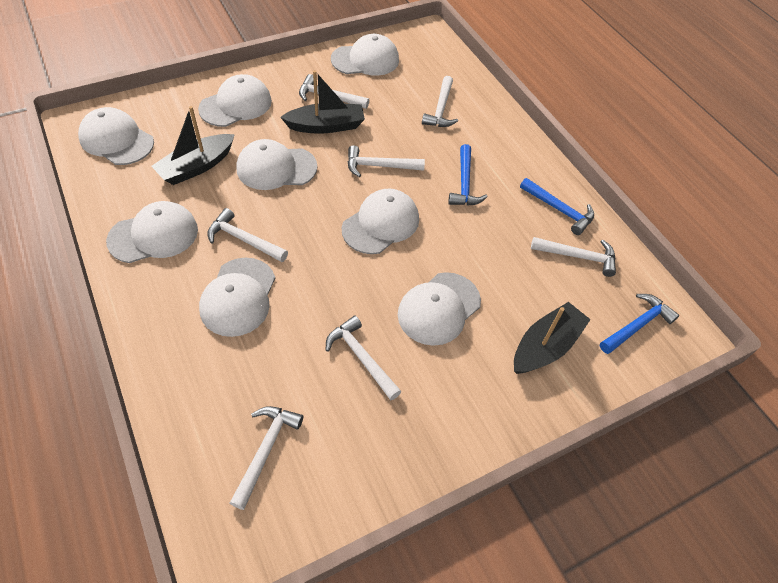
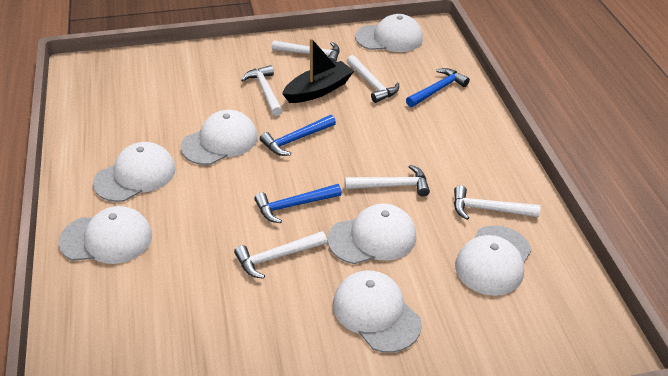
black boat: [151,106,235,185] [280,70,365,134] [514,302,591,374] = 3 -> [282,38,354,103] = 1
white cap: [78,107,154,165] [106,201,198,263] [198,74,272,127] [199,258,275,337] [236,139,317,190] [331,34,399,76] [342,189,419,254] [398,272,481,346] = 8 -> [58,206,152,264] [93,142,176,202] [181,110,258,165] [327,203,416,264] [333,270,422,353] [355,14,423,52] [455,225,532,296] = 7
white hammer: [207,208,288,262] [230,406,303,510] [299,74,369,109] [326,316,402,400] [347,145,425,177] [422,76,458,127] [531,237,616,277] = 7 -> [234,231,327,279] [241,65,283,116] [272,40,340,63] [345,165,430,196] [347,55,399,103] [454,185,540,220] = 6

